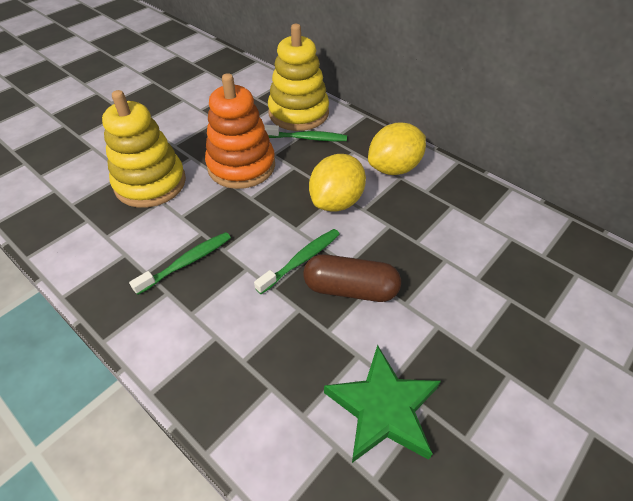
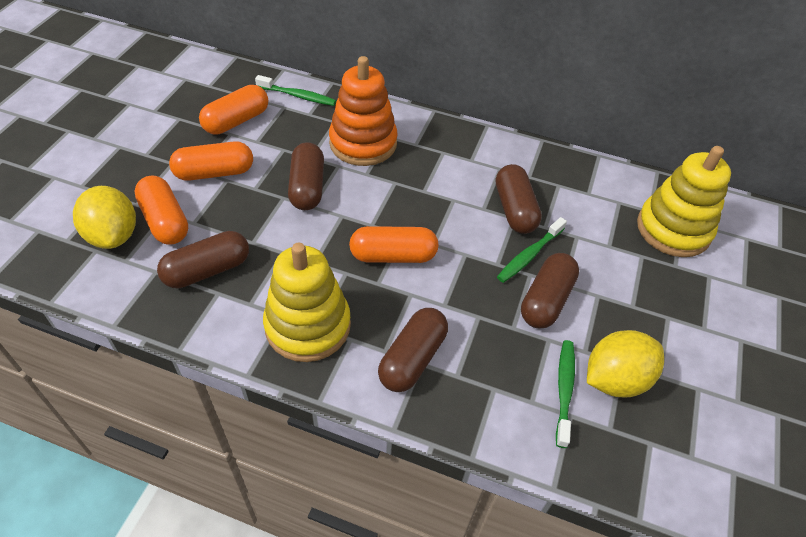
brown capsule: [303,254,401,302] = 1 -> [157,231,249,289] [288,142,324,210] [378,308,448,392] [496,164,542,234] [521,253,579,328] = 5
green star: [324,345,441,463] = 1 -> none = 0
orange capsule: none = 0 -> [134,176,188,245] [169,141,253,181] [199,85,268,135] [349,226,439,263] = 4

